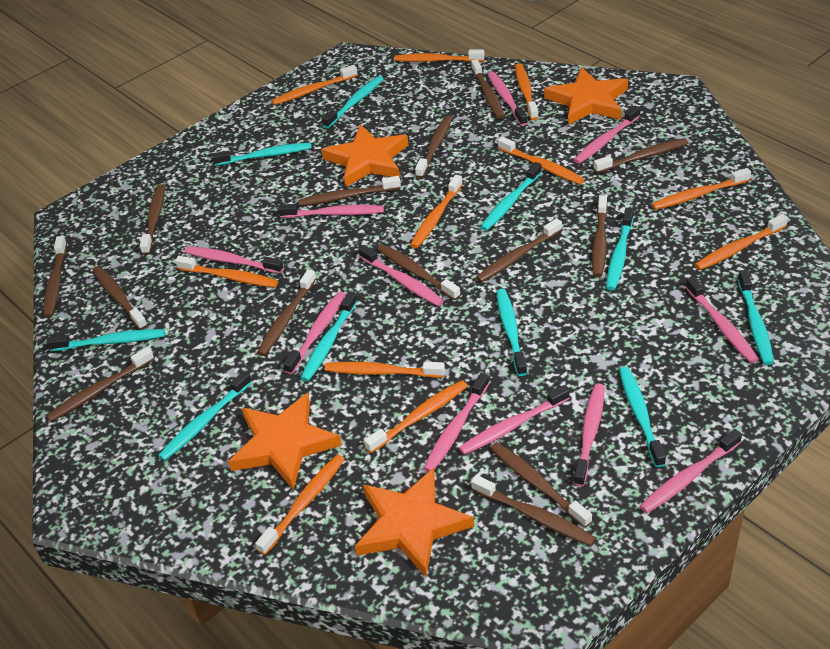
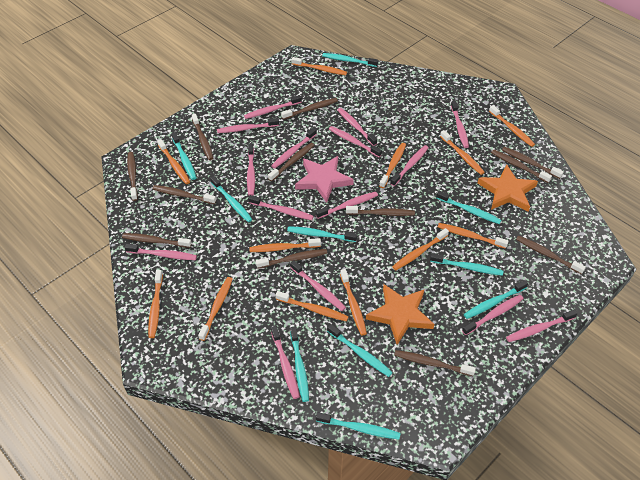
brown toothbrush: [43,236,67,318] [46,347,154,422] [93,266,148,330] [140,184,165,255] [257,269,316,356] [298,176,401,206] [377,244,460,300] [415,116,452,178] [471,59,505,119] [471,475,596,546] [476,218,562,283] [490,442,592,528] [592,195,608,277] [594,138,688,173] = 14 -> [122,233,192,248] [127,152,138,201] [152,185,216,204] [192,114,213,160] [256,249,327,269] [268,143,315,181] [281,98,338,120] [346,206,415,216] [394,350,476,376] [491,150,552,183] [502,147,564,179] [516,235,586,274] = 12
orange star: [228,393,342,489] [321,124,408,188] [355,468,474,577] [544,67,628,125] = 4 -> [366,284,435,345] [478,164,538,212] = 2
orange toothbrush: [175,256,278,288] [255,454,345,555] [272,65,358,105] [325,362,445,378] [364,380,468,453] [394,50,485,62] [410,175,463,248] [498,137,585,184] [515,63,538,120] [652,168,751,210] [695,214,788,270] = 11 -> [148,270,163,338] [157,139,190,184] [198,277,232,341] [249,238,321,252] [275,291,349,321] [291,57,347,75] [340,269,367,336] [379,143,406,188] [392,228,449,271] [438,223,509,249] [440,130,485,175] [489,105,535,147] = 12
pink star: none = 0 -> [295,156,354,203] = 1
pink toothbrush: [184,246,284,274] [278,204,384,218] [283,291,346,374] [359,245,444,306] [423,373,489,472] [459,385,570,455] [488,71,528,126] [573,383,605,487] [574,105,640,164] [640,429,742,513] [685,276,759,363] = 11 -> [125,244,197,260] [217,118,279,133] [244,95,302,119] [247,144,255,196] [248,195,314,220] [271,128,317,169] [271,326,300,399] [290,260,346,311] [316,192,378,219] [329,126,382,157] [337,108,377,146] [390,145,429,186] [451,101,469,148] [462,295,523,335] [506,310,578,342] = 15

